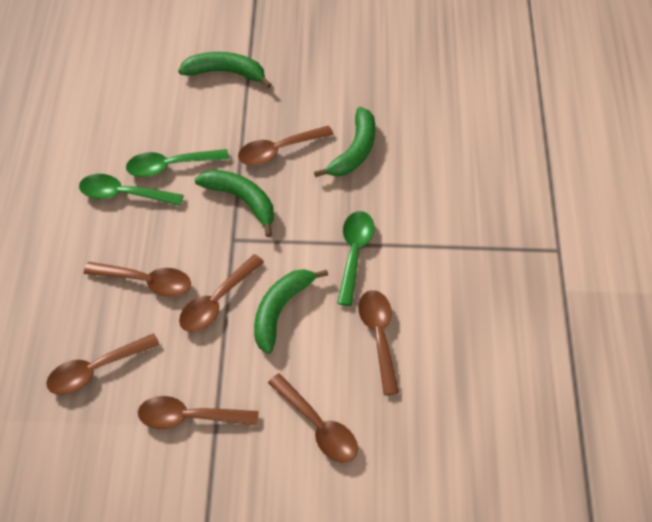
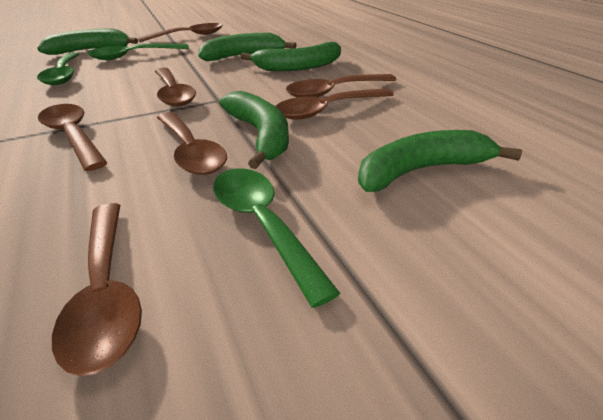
green banana: [178,52,272,88] [195,170,274,237] [254,269,328,354] [314,107,375,177] = 4 -> [37,29,138,55] [198,33,297,61] [219,91,289,169] [240,42,341,71] [358,130,522,192] = 5

